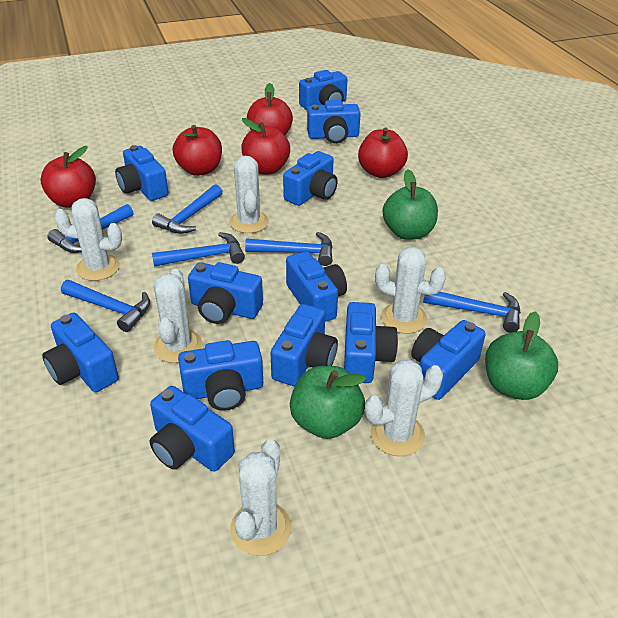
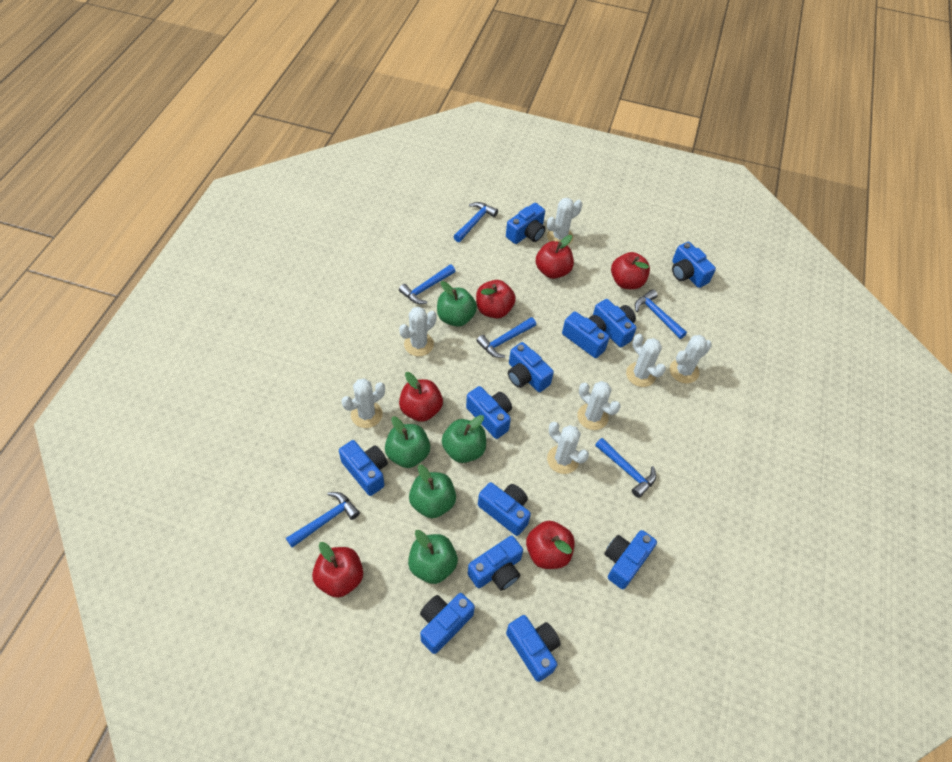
green apple: [290,366,366,439] [383,169,438,240] [485,311,558,400] = 3 -> [385,416,430,468] [408,530,458,584] [409,465,456,518] [437,281,477,327] [442,415,486,463] = 5
red apple: [40,146,96,208] [173,125,222,176] [241,118,290,175] [247,83,293,135] [358,127,408,178] = 5 -> [312,542,363,598] [399,372,443,422] [476,280,516,319] [526,521,575,569] [536,235,574,279] [611,252,650,289] = 6
white cactus: [54,198,122,281] [153,269,202,363] [230,156,269,233] [230,439,292,556] [365,360,443,456] [375,247,446,334] = 6 -> [341,379,385,428] [399,307,437,356] [547,198,582,245] [547,422,589,474] [577,381,621,430] [626,334,666,387] [670,335,712,383] = 7

